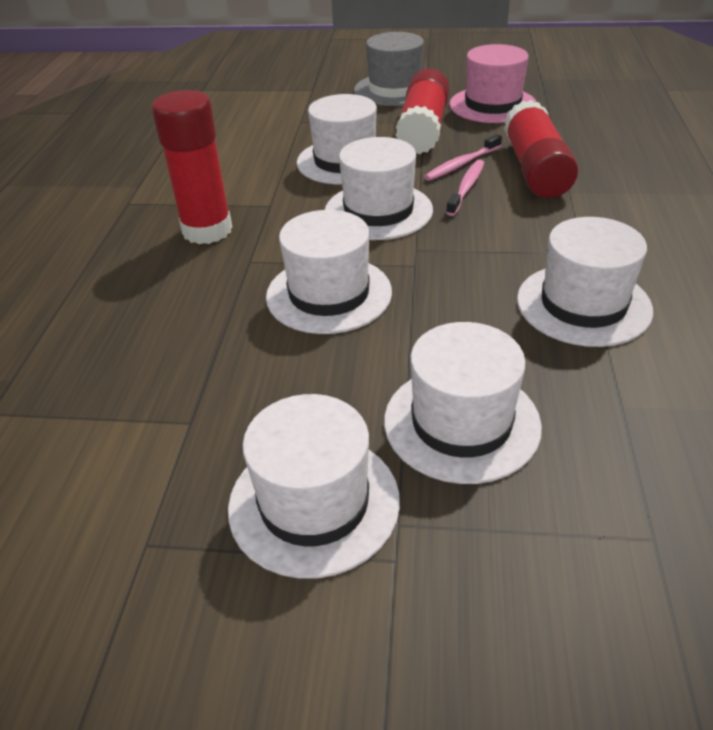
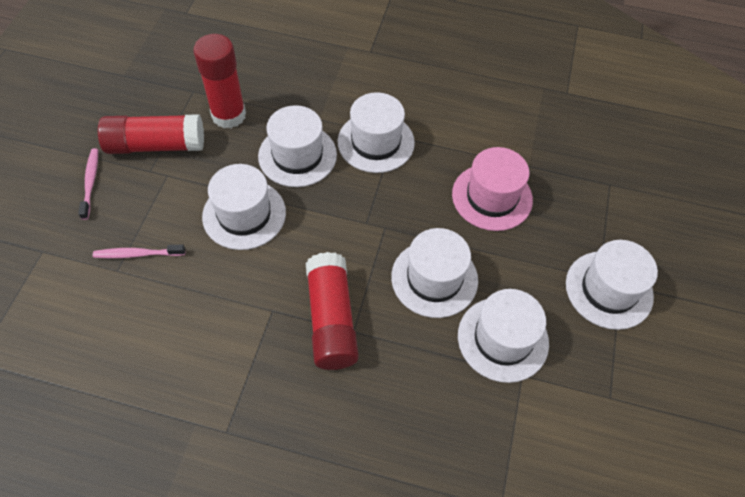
grey hat: [354,32,424,106] = 1 -> none = 0

